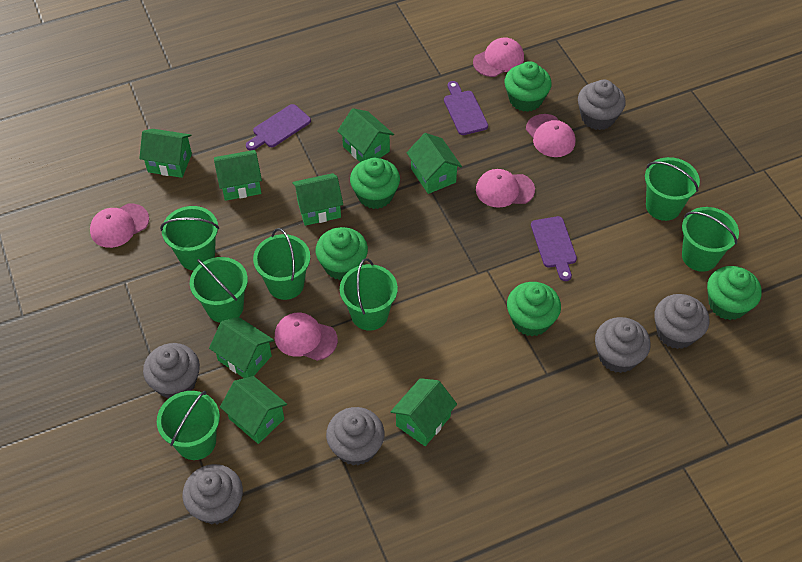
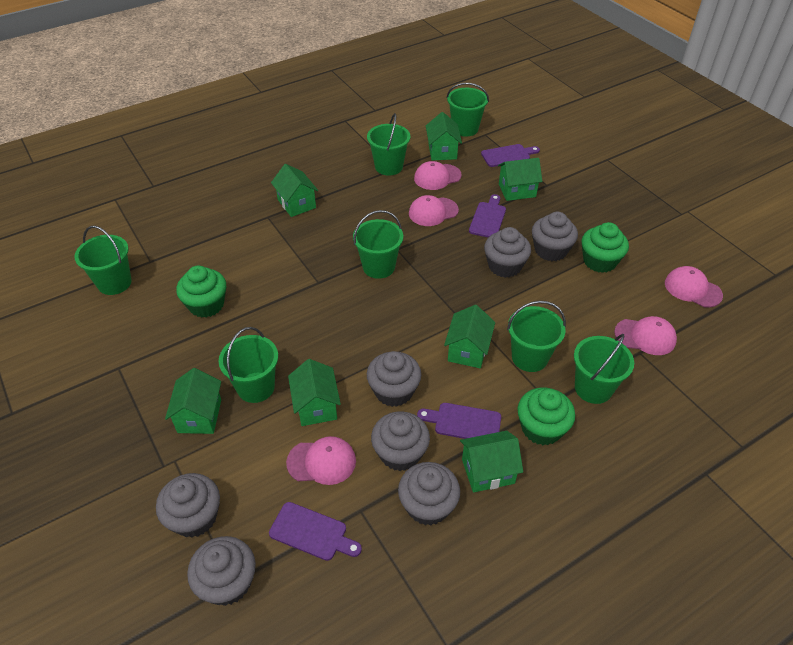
green cupcake: [316,227,368,280] [350,158,400,209] [504,61,552,112] [507,282,561,336] [707,266,762,320] = 5 -> [176,266,226,318] [517,387,575,445] [581,222,629,273] = 3
green house: [139,129,192,178] [209,317,274,378] [214,150,262,201] [220,376,287,444] [292,173,343,226] [337,108,394,162] [391,378,457,446] [407,133,462,194] = 8 -> [165,368,221,434] [271,164,318,217] [288,359,341,426] [426,112,462,161] [444,305,495,368] [460,431,523,493] [498,158,542,201] = 7
grey cupcake: [143,343,200,399] [182,464,243,524] [326,407,384,466] [578,80,626,130] [595,317,651,373] [654,294,709,349] = 6 -> [156,473,220,538] [187,536,256,606] [367,351,421,407] [371,411,430,471] [398,462,460,526] [484,227,531,278] [532,212,578,261] = 7
purple cutting board: [246,104,311,151] [444,81,488,135] [531,216,577,281] = 3 -> [269,502,362,561] [417,403,501,439] [469,194,506,237] [481,144,540,167] = 4

